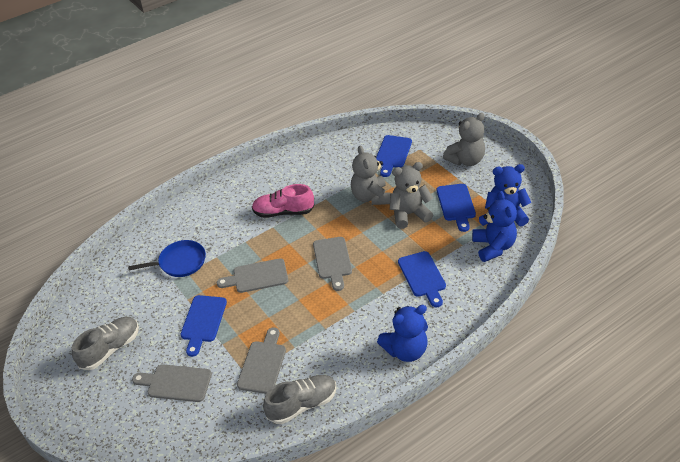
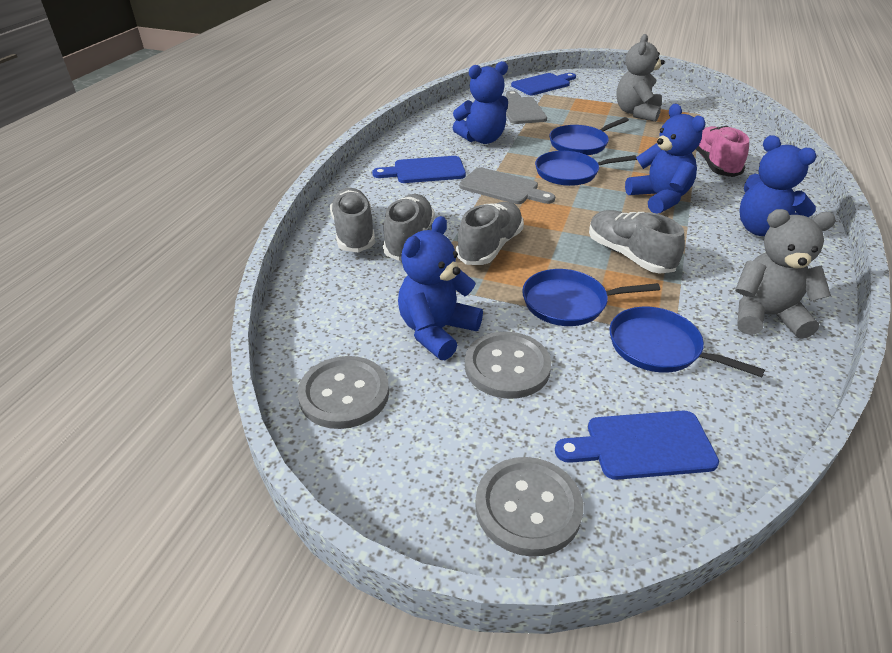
blue cutting board: [180,295,227,357] [376,135,412,177] [398,251,446,307] [437,184,476,232] = 4 -> [372,156,466,183] [511,73,576,95] [555,411,719,480] = 3
blue pan: [128,240,206,277] = 1 -> [522,269,660,326] [535,151,637,186] [549,117,629,155] [610,307,765,377] = 4
blue teddy bear: [377,305,428,362] [472,191,517,262] [485,164,531,226] = 3 -> [398,216,483,360] [453,61,508,144] [625,104,705,214] [739,135,817,236] = 4
grey button: none = 0 -> [298,356,389,429] [465,332,551,399] [475,457,583,557] = 3
grey cutting board: [132,364,212,402] [217,258,288,293] [237,327,286,394] [313,237,352,291] = 4 -> [459,167,555,204] [506,90,547,124] = 2
grey shoe: [72,317,139,370] [263,375,337,424] = 2 -> [330,188,375,253] [383,194,435,261] [456,202,524,265] [589,210,685,274] = 4
grey teddy bear: [351,145,390,205] [390,162,433,229] [443,113,485,166] = 3 -> [616,34,665,122] [735,209,836,339] = 2

